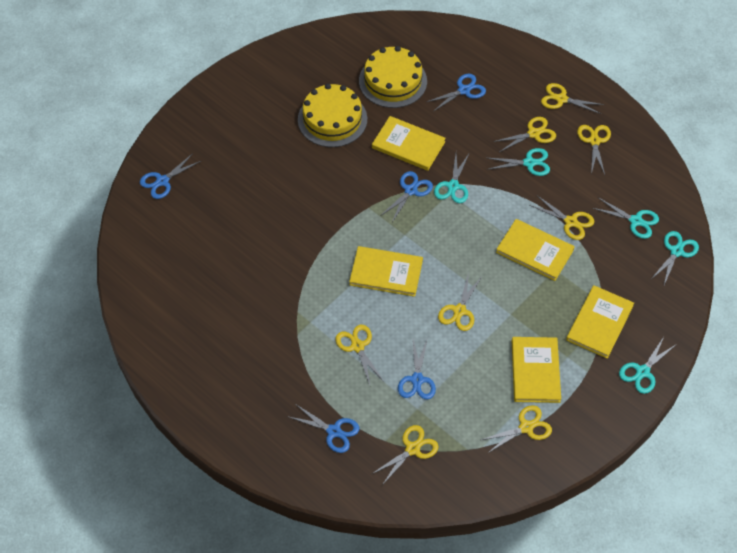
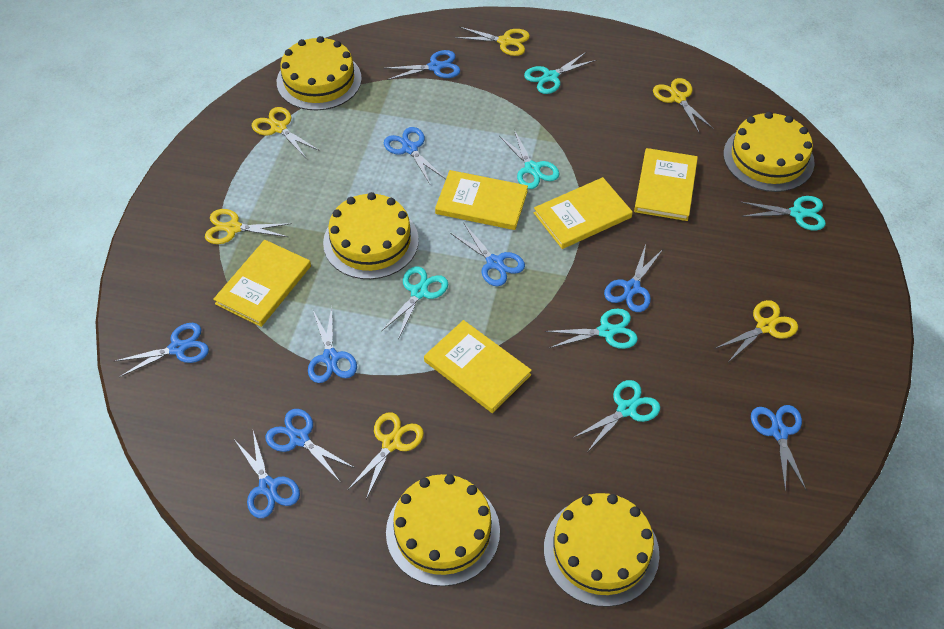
blue scissors: [140,153,201,199] [287,404,359,453] [380,171,433,222] [398,340,436,399] [427,74,486,111] = 5 -> [114,323,209,377] [234,431,300,518] [265,409,355,482] [308,306,357,383] [384,50,460,80] [384,127,445,184] [450,223,525,286] [604,244,664,312] [751,405,806,491] = 9
turquoise scissors: [434,152,470,203] [487,148,550,176] [593,198,659,239] [619,337,677,394] [651,231,699,285] = 5 -> [381,267,448,339] [499,130,559,189] [524,52,596,94] [545,308,638,349] [573,380,660,451] [741,196,826,231] = 6
yellow cake: [298,84,367,147] [359,46,427,108] = 2 -> [277,36,362,110] [323,192,419,279] [386,474,500,586] [544,493,659,607] [723,112,815,192] = 5
yellow scissors: [335,325,384,385] [372,425,439,485] [438,272,482,331] [481,405,552,454] [493,117,556,152] [529,196,594,240] [541,83,605,114] [577,125,611,175] = 8 -> [205,209,292,244] [252,107,320,158] [348,412,424,499] [455,27,530,56] [653,78,714,132] [714,300,798,361] = 6

